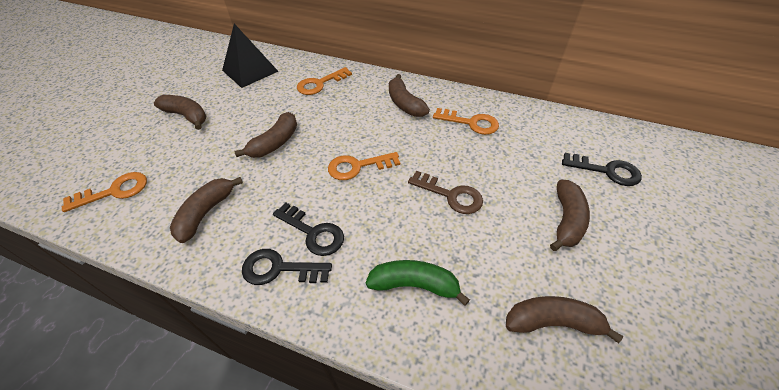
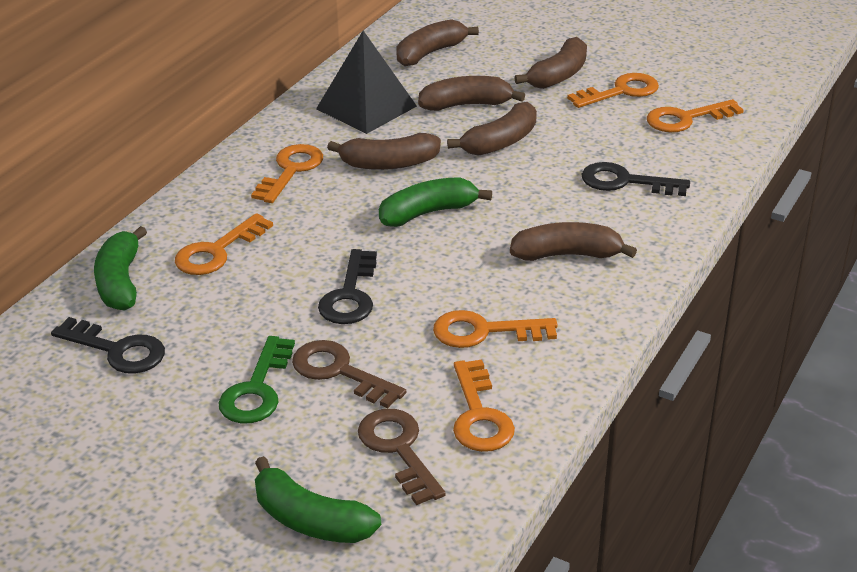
brown key: [408,171,483,214] = 1 -> [292,340,406,408] [358,409,446,505] = 2
green banana: [366,260,470,306] = 1 -> [94,226,147,311] [255,456,381,543] [379,177,492,227] = 3
green key: none = 0 -> [218,336,295,423] = 1
orange key: [62,172,147,212] [297,67,352,95] [328,152,400,180] [433,108,499,135] = 4 -> [175,213,273,275] [251,144,323,203] [433,310,558,348] [453,359,515,452] [567,73,659,108] [647,99,744,132] = 6

